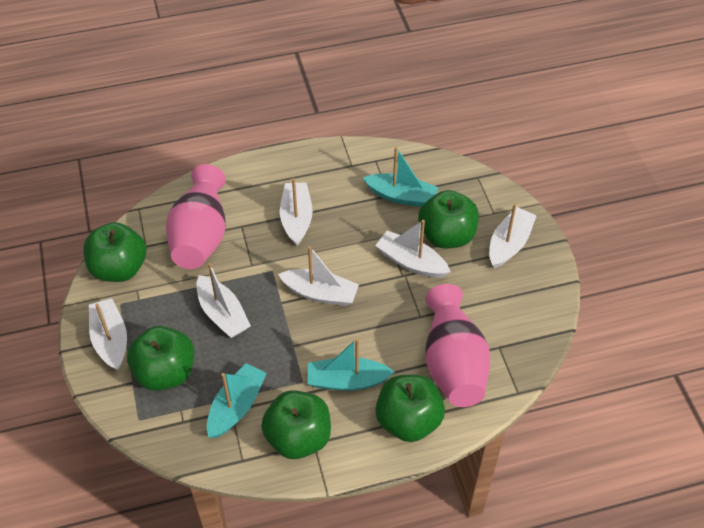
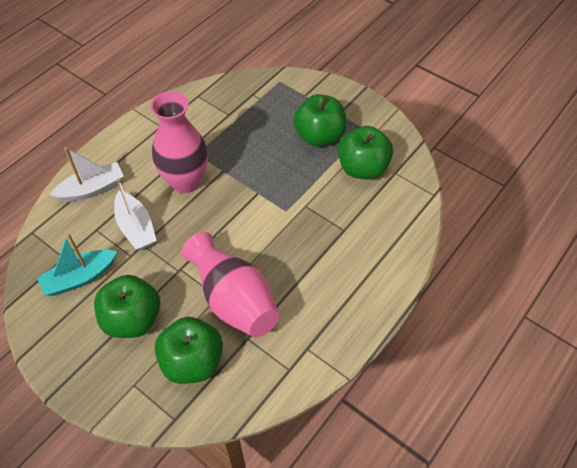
green apple: [83,222,146,282] [127,326,194,391] [261,390,331,459] [375,375,445,442] [419,190,479,248] = 5 -> [94,275,160,338] [155,317,223,384] [293,94,346,147] [338,126,393,179] = 4
turquoise boat: [207,363,267,438] [308,338,394,391] [363,147,439,207] = 3 -> [37,233,117,296] = 1
white boat: [89,298,127,371] [196,263,251,338] [278,246,359,306] [280,178,313,246] [375,220,451,278] [489,203,537,268] = 6 -> [50,147,124,202] [114,178,157,250] = 2

